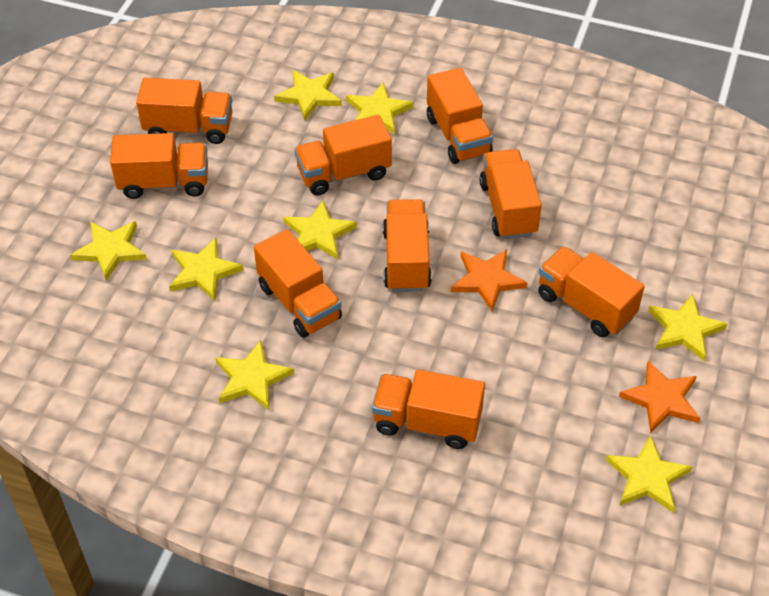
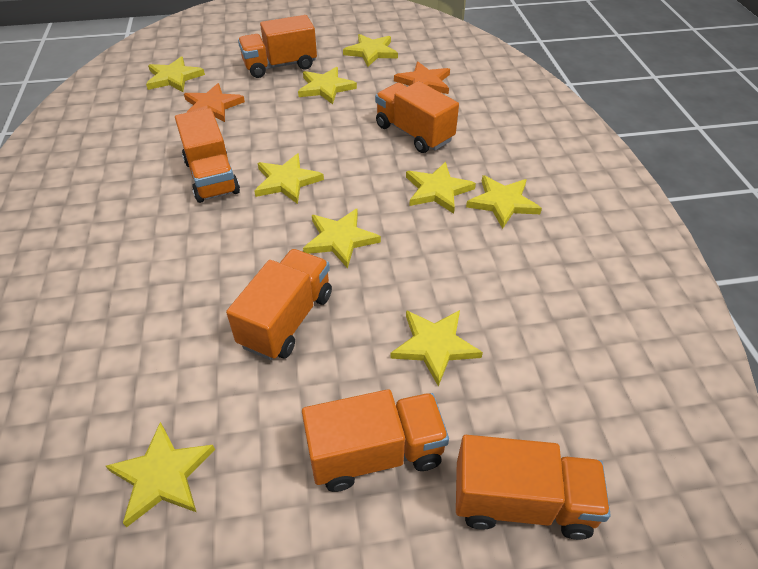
orange truck: [110,133,208,199] [136,78,232,144] [254,229,342,338] [294,115,392,196] [372,369,485,449] [383,199,432,292] [427,68,493,164] [479,149,542,239] [538,246,645,337] = 9 -> [175,108,240,203] [226,249,332,360] [238,15,317,78] [302,389,449,492] [375,81,459,153] [456,435,611,540] = 6
yellow star: [70,221,147,281] [169,238,244,301] [215,340,294,410] [274,70,342,120] [283,201,357,259] [346,83,414,134] [606,435,692,513] [648,294,728,361] = 8 -> [106,422,215,527] [146,57,205,92] [255,153,324,204] [298,67,357,104] [303,209,381,268] [343,34,398,67] [390,310,483,387] [406,162,476,214] [466,175,542,229] = 9

